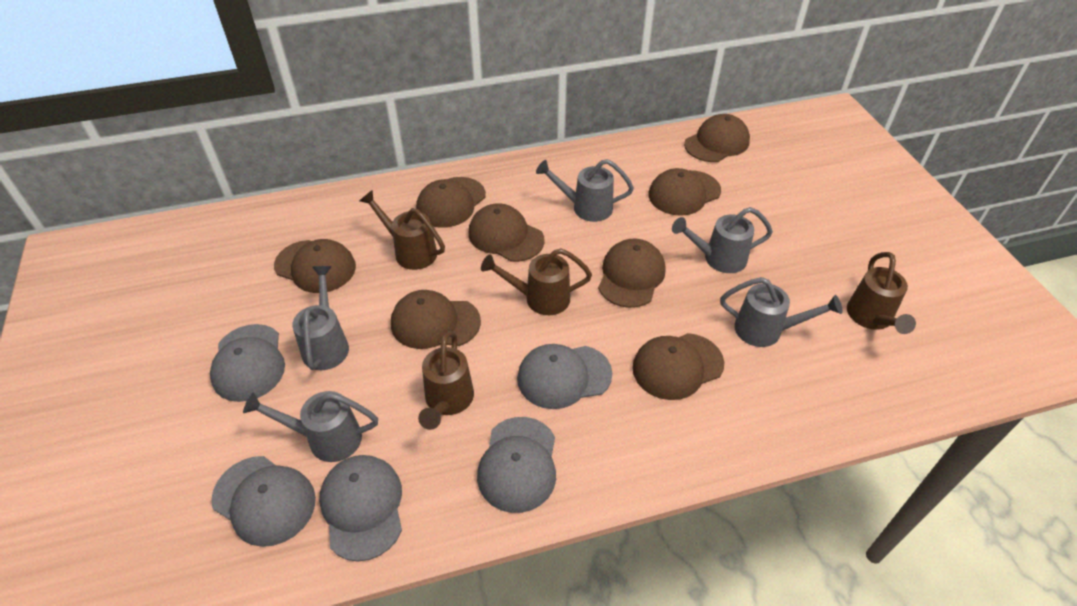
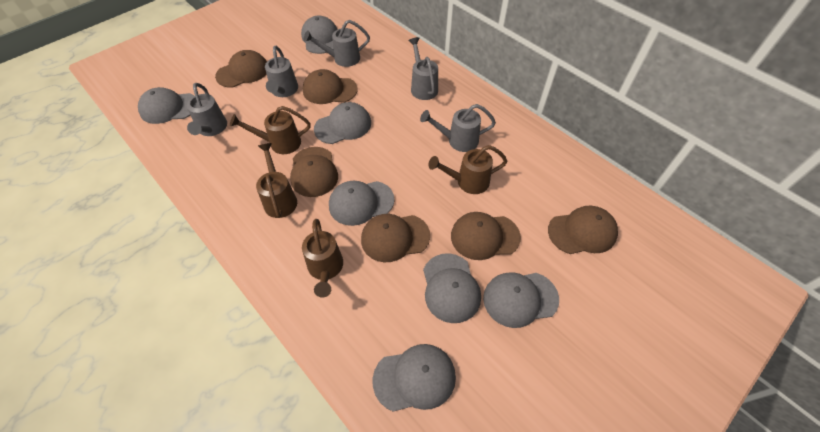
brown cap: [274,239,356,293] [391,290,481,349] [416,177,486,228] [468,203,545,262] [598,239,665,308] [632,333,724,400] [648,168,721,216] [684,114,750,162] = 8 -> [215,50,267,88] [290,147,338,197] [303,69,358,104] [361,214,430,262] [451,212,521,260] [548,206,618,254] = 6
grey cap: [210,324,285,402] [211,456,316,547] [319,455,402,561] [477,417,556,513] [517,344,612,409] = 5 -> [138,87,194,124] [301,16,337,54] [314,102,371,144] [329,181,395,226] [373,344,456,412] [423,253,481,323] [483,272,559,328] = 7

